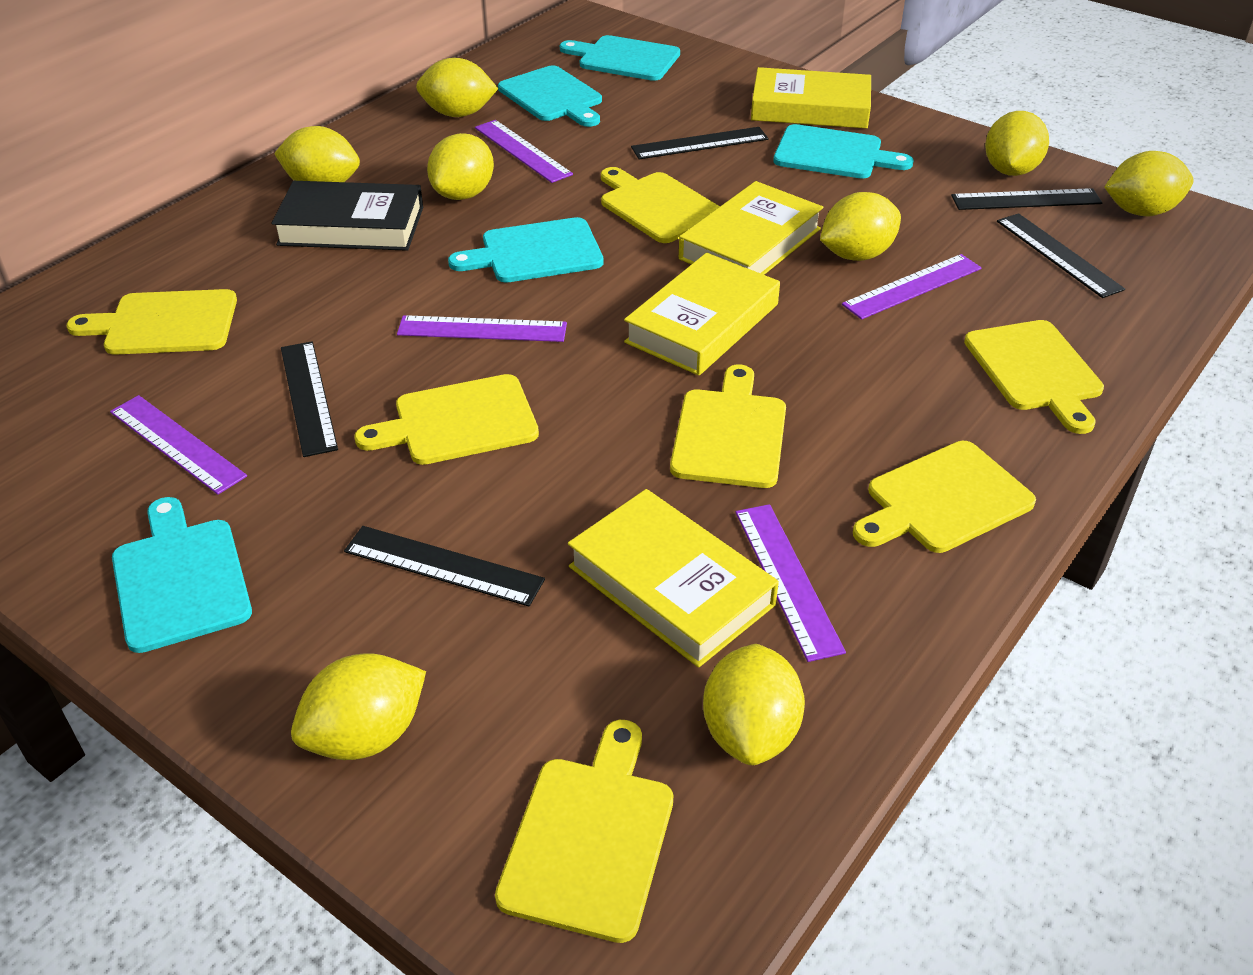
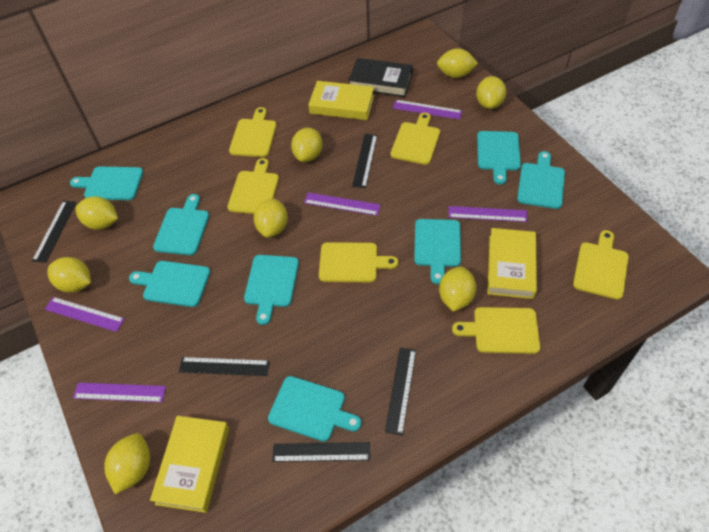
turquoise cutting board: [112,497,252,653] [448,217,604,283] [498,65,602,127] [560,35,680,81] [773,124,913,178] = 5 -> [70,167,143,200] [129,261,210,307] [153,194,209,255] [244,255,299,325] [268,376,362,442] [414,219,461,284] [477,131,521,185] [517,151,565,209] = 8
yellow book: [568,489,779,668] [624,253,780,376] [679,181,823,275] [751,67,871,129] = 4 -> [150,416,229,513] [308,81,374,120] [487,228,537,299] = 3
yellow cutting board: [66,289,237,355] [354,374,539,465] [495,720,673,943] [601,167,720,243] [670,365,786,488] [853,441,1036,553] [964,320,1104,434] = 7 -> [227,158,279,214] [229,107,277,157] [319,242,398,283] [391,113,440,165] [452,307,540,354] [573,230,629,300] = 6

